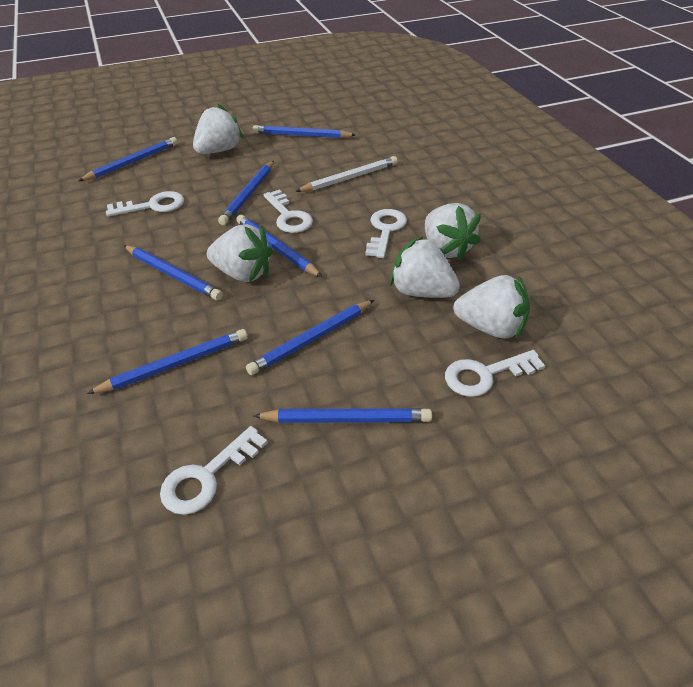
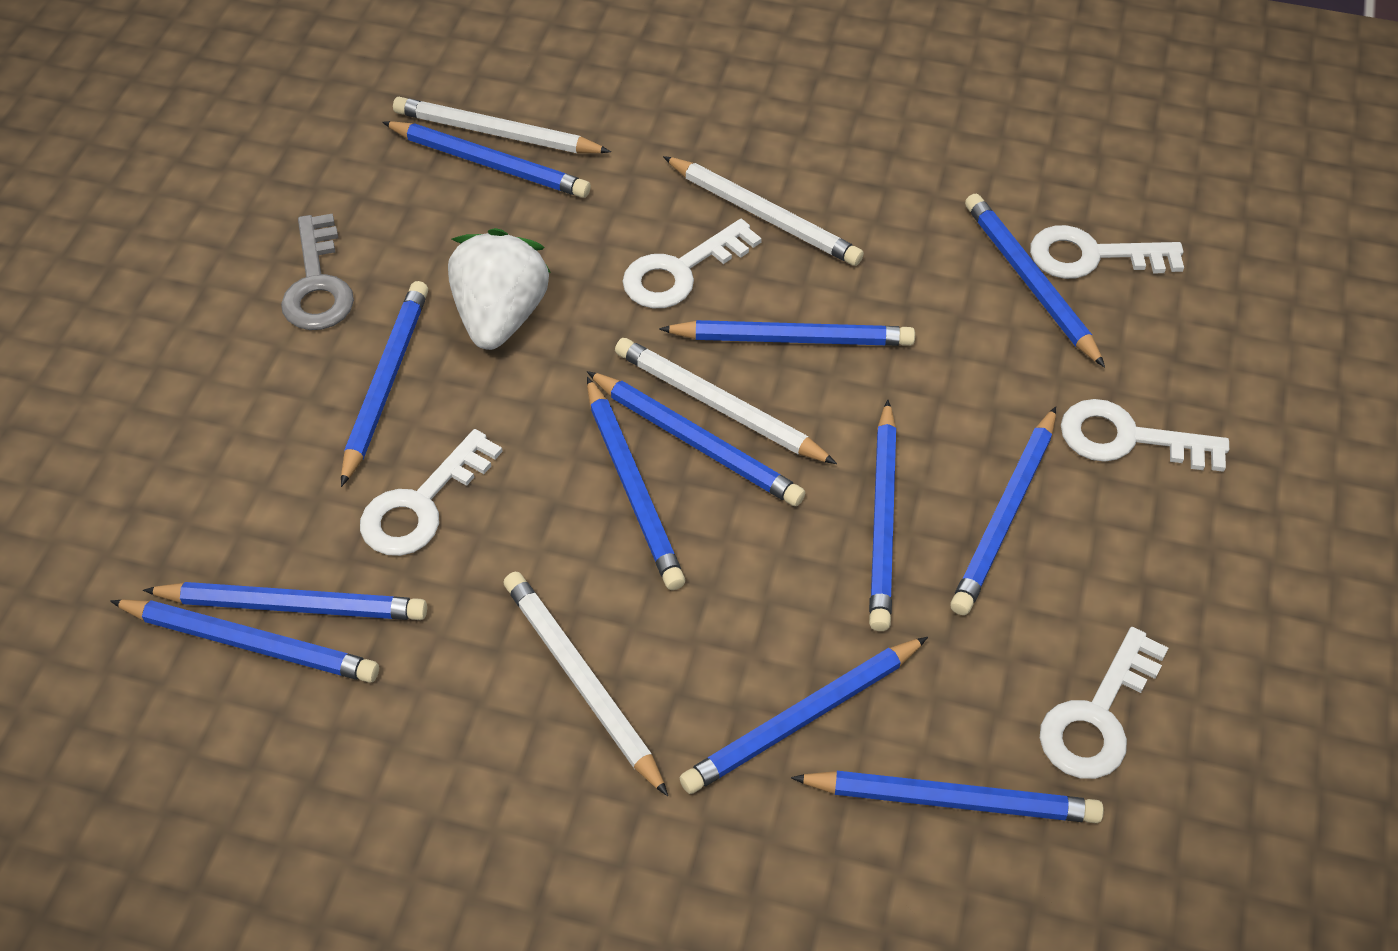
blue pencil: [78,137,178,181] [87,329,248,394] [123,245,223,301] [218,161,274,225] [236,215,322,277] [246,300,374,375] [252,125,356,138] [253,408,432,423] = 8 -> [110,600,379,683] [143,582,427,620] [341,281,428,487] [382,121,591,198] [587,371,805,506] [587,377,685,590] [659,320,915,346] [679,637,928,794] [791,771,1104,823] [869,400,897,631] [950,406,1056,615] [965,194,1105,367] = 12
grey key: none = 0 -> [281,214,354,330] = 1
white pencil: [295,156,398,192] = 1 -> [393,97,611,153] [503,572,668,796] [615,338,837,464] [663,156,864,266] = 4
white strawberry: [193,104,244,154] [207,224,273,282] [390,236,460,298] [425,203,481,261] [453,275,530,339] = 5 -> [448,228,551,350] = 1

